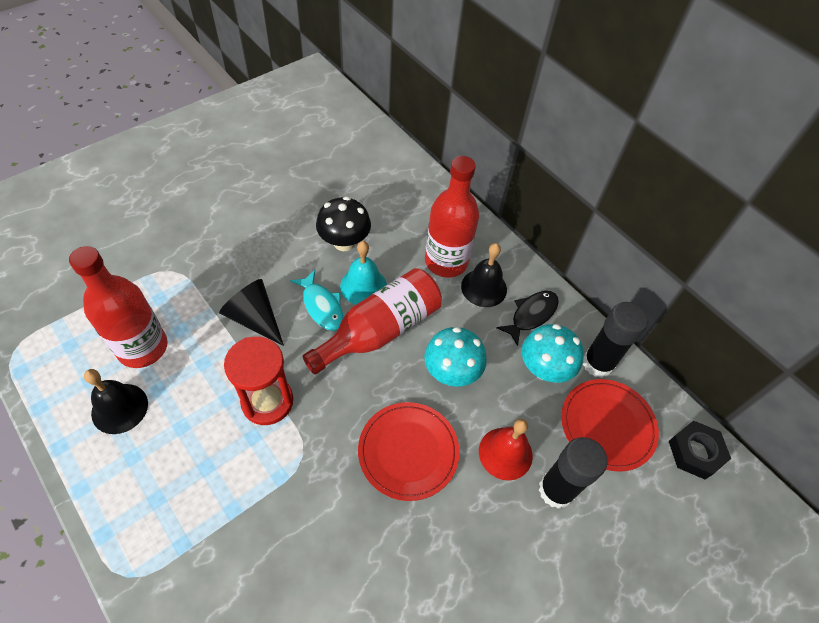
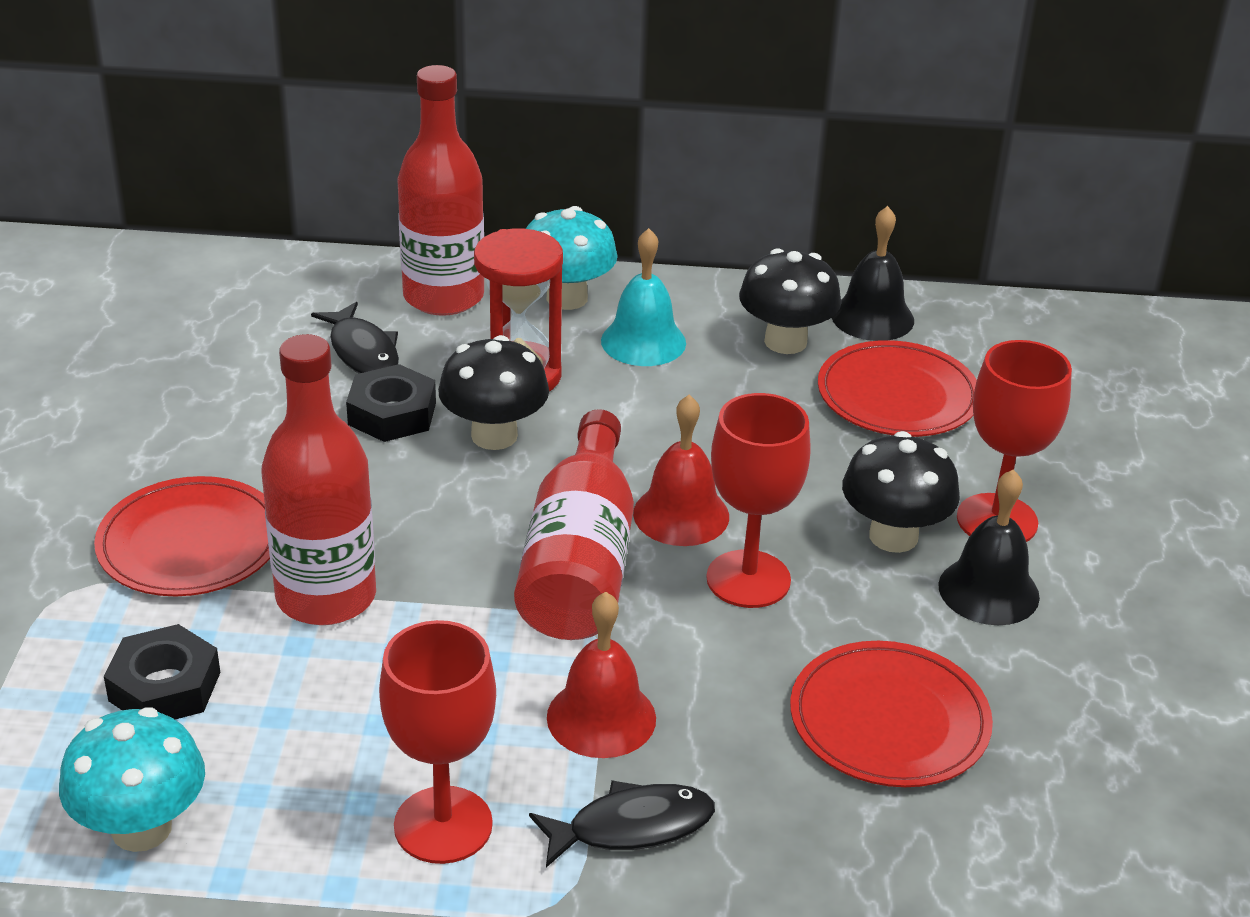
black cone: [219,279,284,346] = 1 -> none = 0
black fish: [496,291,559,346] = 1 -> [311,302,399,374] [529,780,715,867] = 2
black glue stick: [539,437,608,509] [583,302,648,378] = 2 -> none = 0
black mushroom: [316,196,371,251] = 1 -> [438,335,549,450] [739,248,841,354] [842,431,960,553] = 3
black nut: [669,420,731,479] = 1 -> [104,624,220,719] [346,364,436,442] = 2
red bell: [479,419,533,480] = 1 -> [547,592,656,758] [633,395,729,546] = 2
red goblet: none = 0 -> [379,620,496,864] [706,393,811,608] [957,340,1072,542] = 3
red plate: [358,402,460,501] [561,379,659,472] = 2 -> [94,476,270,596] [790,641,993,787] [818,340,977,437] = 3
turquoise fish: [290,270,343,331] = 1 -> none = 0

